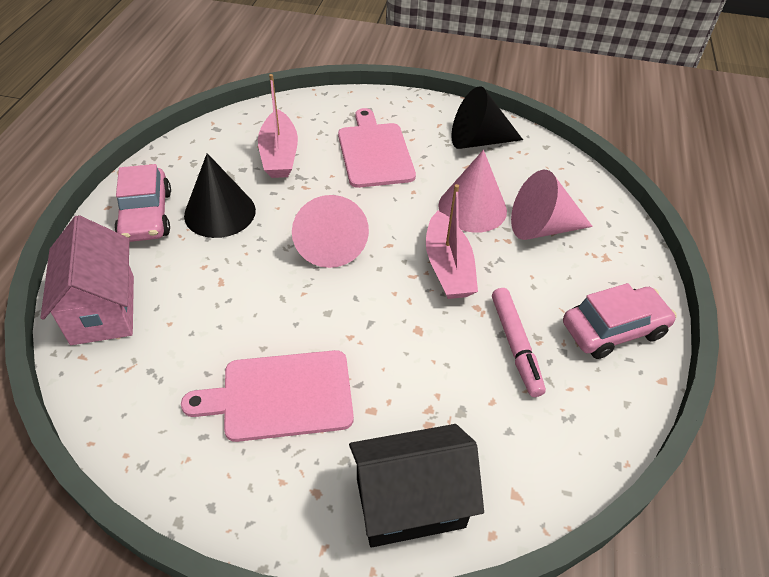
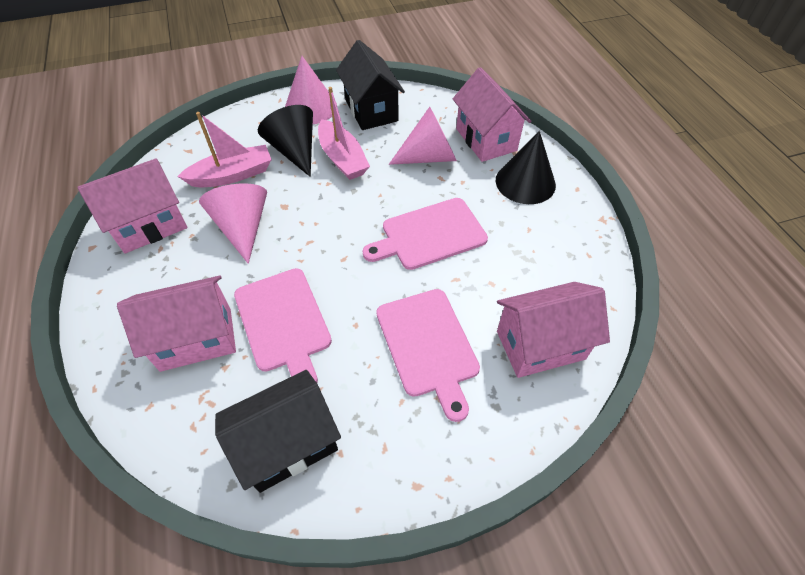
black house: [349,424,484,547] = 1 -> [215,370,341,493] [336,40,405,130] = 2
pink car: [114,164,171,242] [563,283,677,359] = 2 -> none = 0
pink cutting board: [181,350,354,442] [338,108,416,188] = 2 -> [234,268,332,383] [362,198,488,270] [376,289,480,422] = 3
pink house: [40,215,134,345] = 1 -> [77,158,187,253] [117,275,236,372] [453,67,532,162] [497,282,610,378] = 4
pink marker: [492,288,546,397] = 1 -> none = 0

